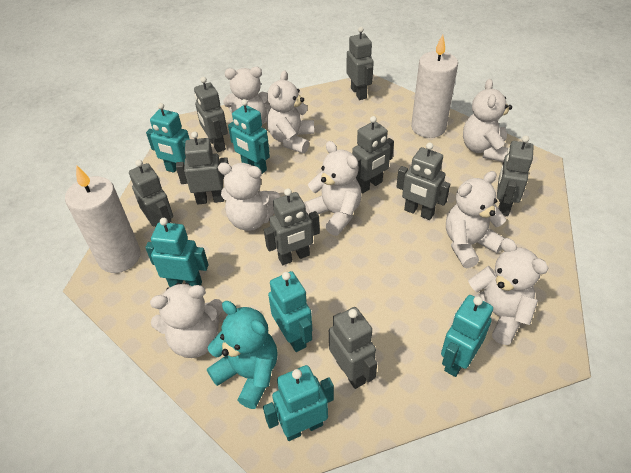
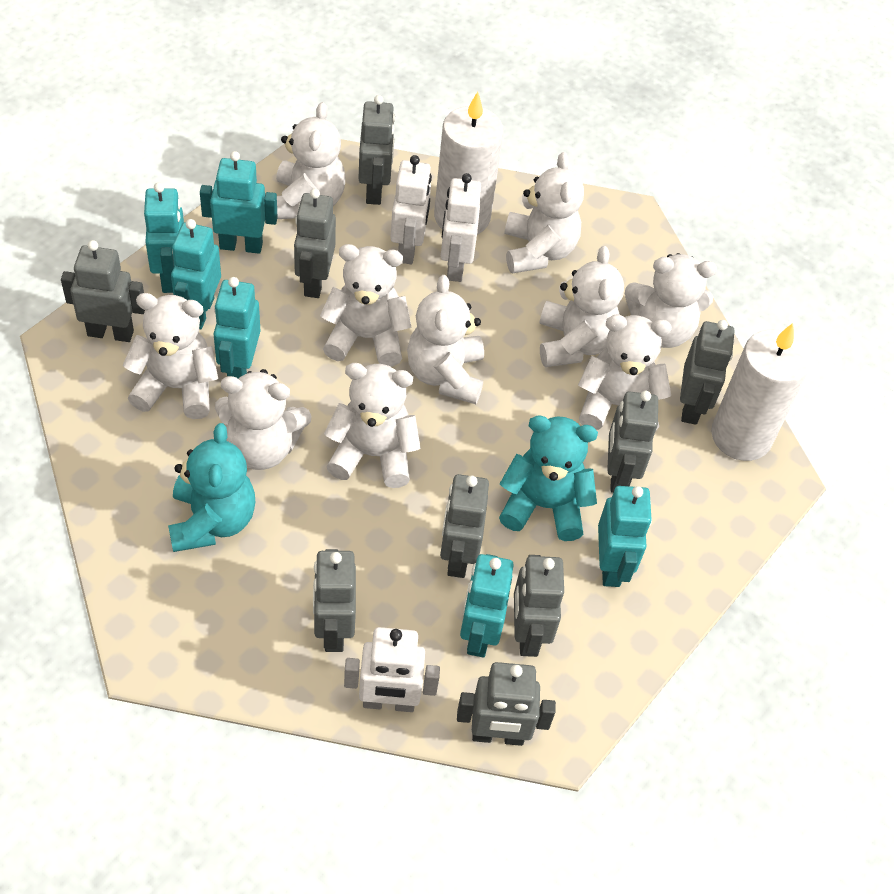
turquoise teddy bear: [207,301,278,409] = 1 -> [168,423,255,552] [499,415,598,541] = 2
white robot: none = 0 -> [344,627,440,712] [391,155,432,264] [441,173,481,282] = 3
white teddy bear: [150,283,223,358] [218,163,280,231] [223,67,272,124] [267,70,314,154] [304,141,362,236] [446,171,506,268] [460,238,549,345] [463,79,512,162] = 8 -> [123,293,218,419] [215,369,312,470] [276,102,345,219] [320,244,411,367] [324,363,421,488] [407,275,484,404] [504,152,584,274] [539,246,624,367] [578,315,672,430] [625,253,717,348] = 10

